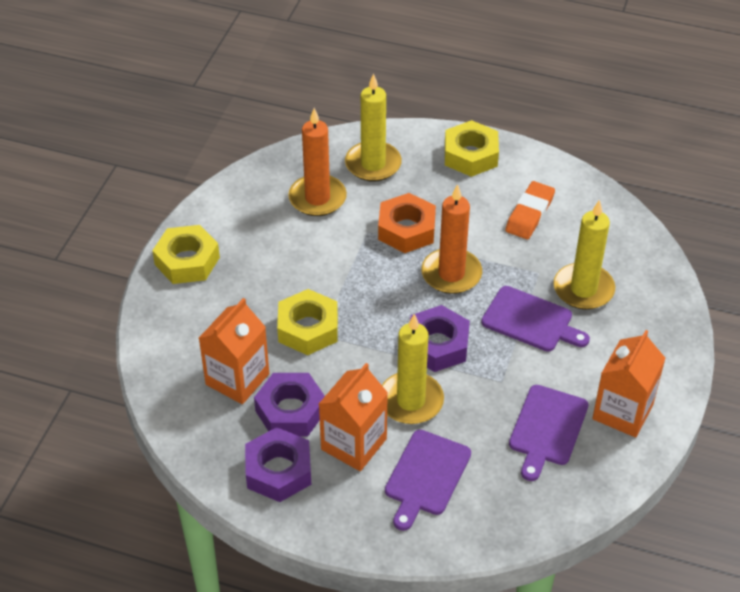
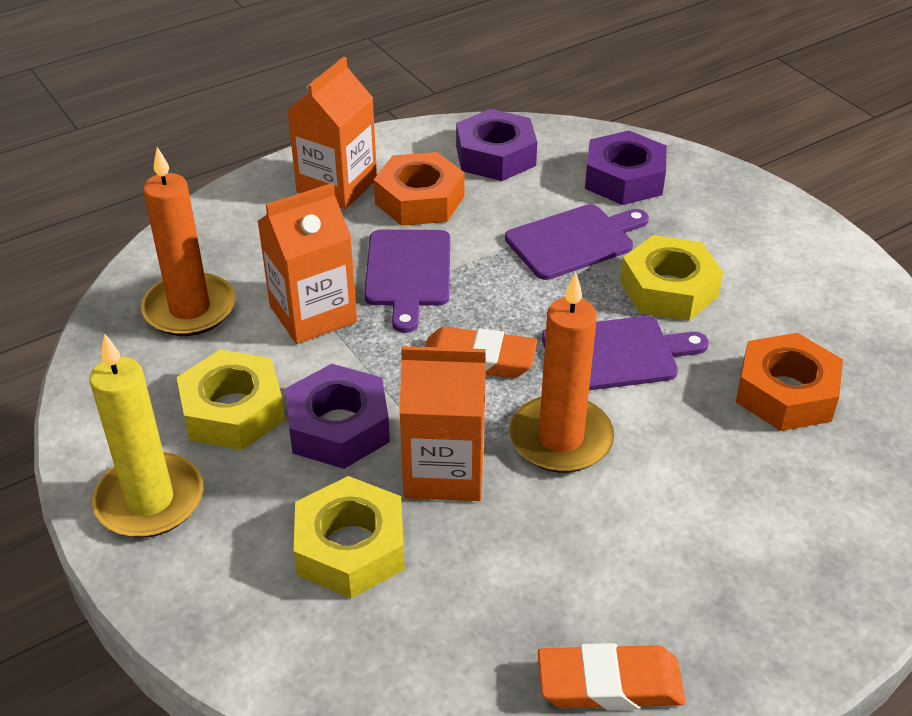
orange eraser: [505,181,555,239] = 1 -> [425,327,537,378] [538,643,685,710] = 2
orange nut: [378,193,436,253] = 1 -> [374,152,465,226] [736,333,843,431] = 2
yellow candle: [345,73,402,182] [382,314,444,424] [554,199,615,310] = 3 -> [90,334,204,538] = 1

